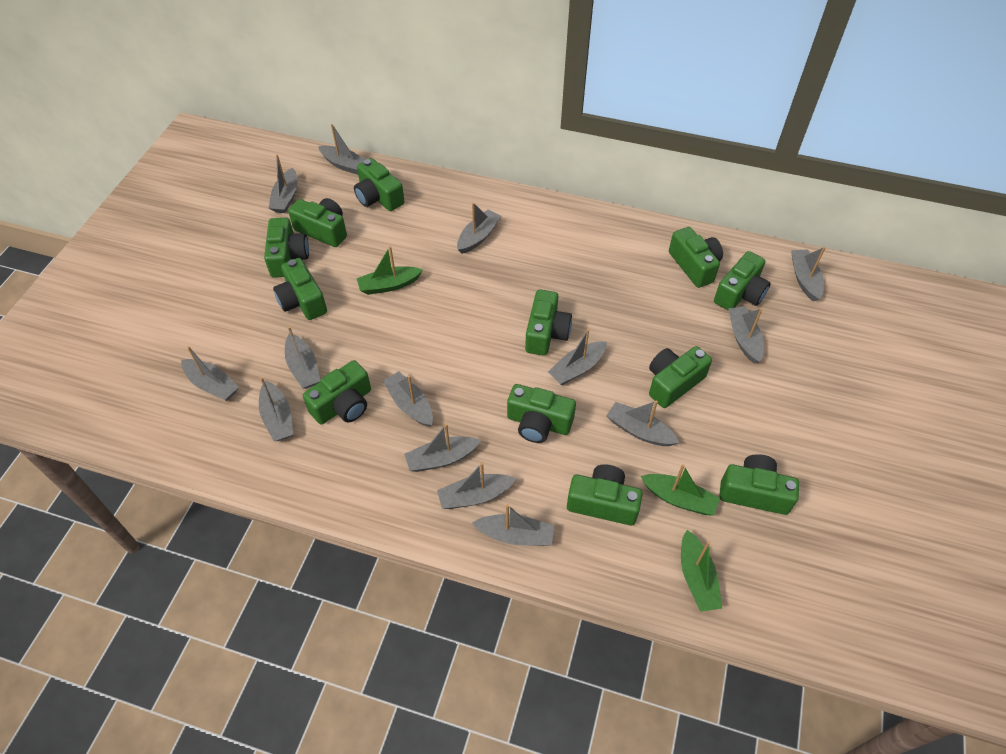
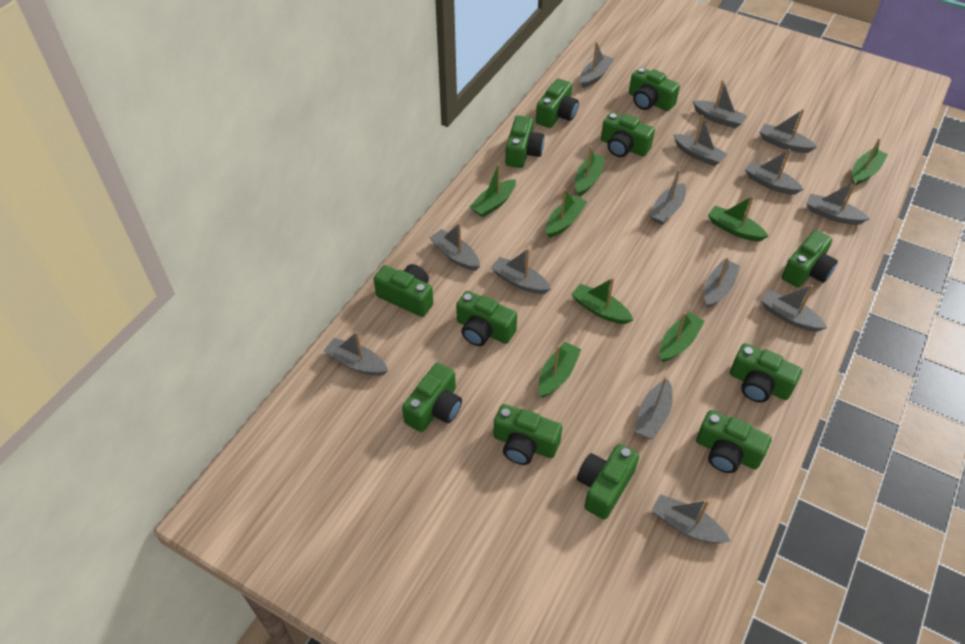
green boat: [357,246,423,295] [641,464,720,516] [681,530,722,612] = 3 -> [469,163,516,217] [538,342,581,398] [546,189,587,238] [571,278,633,324] [575,146,606,196] [659,312,705,362] [708,196,769,241] [852,138,888,185] = 8

